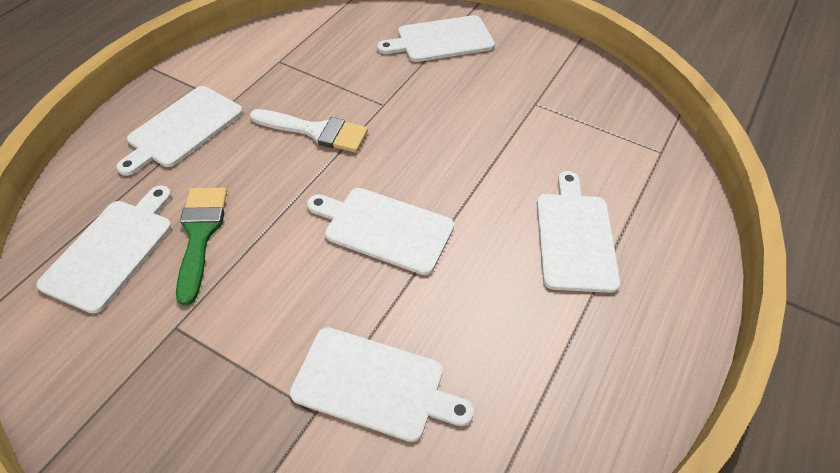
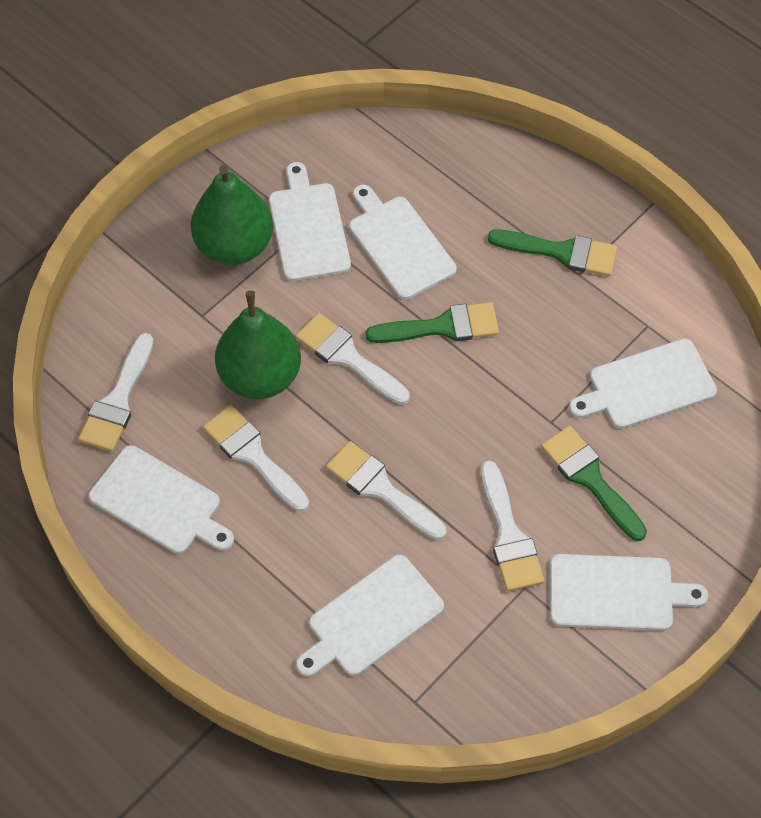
green brush: [176,188,227,306] = 1 -> [366,302,499,343] [488,230,617,276] [541,426,647,541] = 3
green pear: none = 0 -> [191,165,273,265] [215,290,301,399] = 2
white brush: [250,109,368,153] = 1 -> [78,333,154,452] [203,405,309,512] [295,313,410,405] [326,441,446,540] [481,461,544,591] = 5

